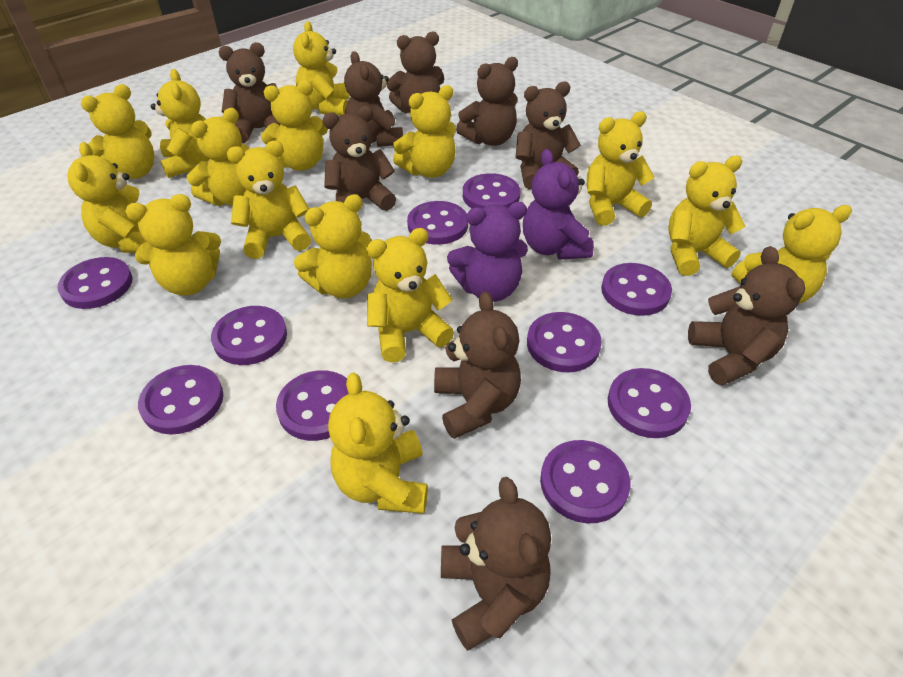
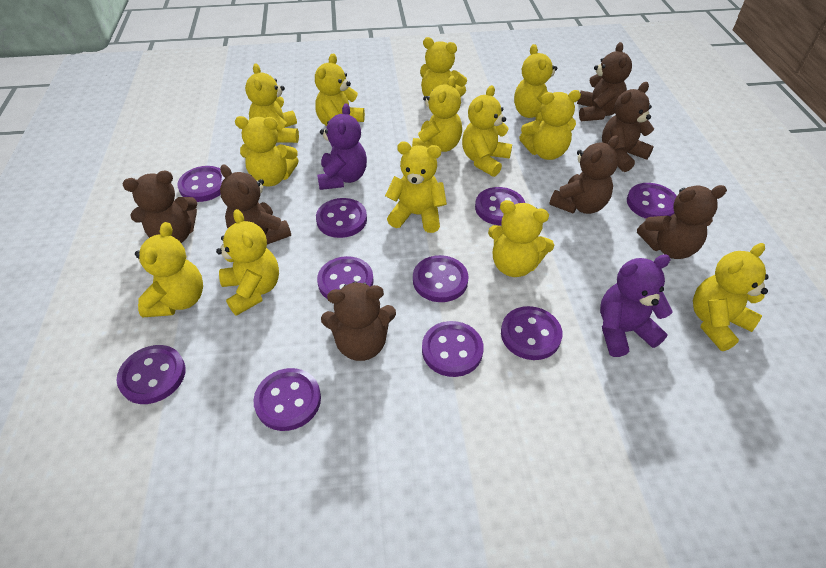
brown teddy bear: [219,42,281,143] [323,106,396,211] [344,51,403,147] [387,31,445,113] [434,291,521,439] [441,477,551,651] [456,57,518,146] [516,81,581,190] [688,246,805,386] = 9 -> [123,171,197,243] [220,164,291,245] [321,282,396,361] [549,136,619,214] [577,42,632,121] [602,82,654,172] [637,185,727,259] = 7
yellow teddy bear: [68,142,146,253] [81,84,154,179] [126,194,221,296] [151,69,209,178] [187,108,250,206] [227,141,311,259] [261,80,328,171] [293,21,350,116] [294,194,372,298] [328,373,428,514] [366,228,454,363] [393,85,456,178] [587,111,655,226] [669,156,745,276] [732,205,852,304] = 15 -> [135,222,203,318] [216,209,279,316] [235,116,299,187] [245,63,299,143] [315,53,365,126] [385,142,447,233] [412,76,462,152] [420,37,467,97] [462,85,512,177] [488,200,554,277] [514,44,557,121] [519,90,581,160] [693,243,769,351] = 13

